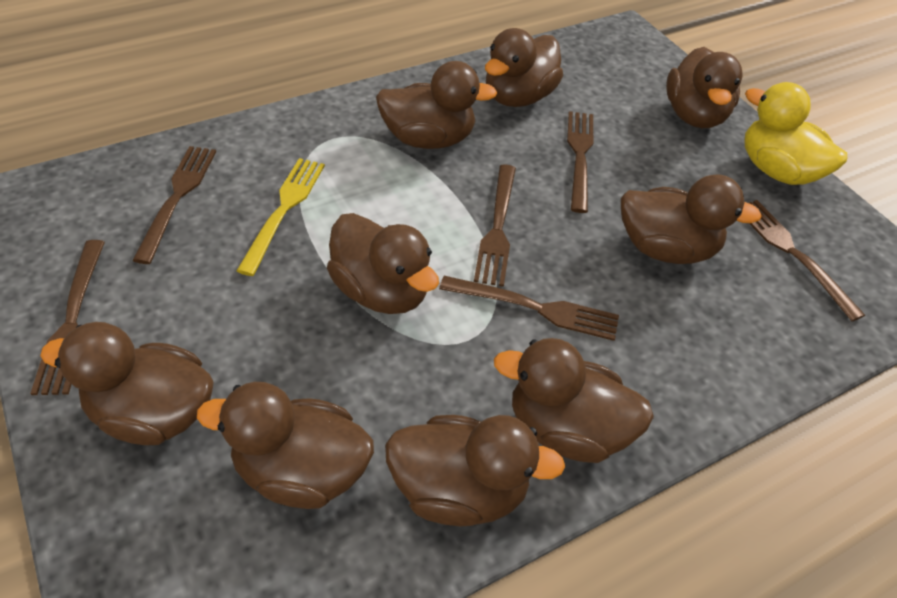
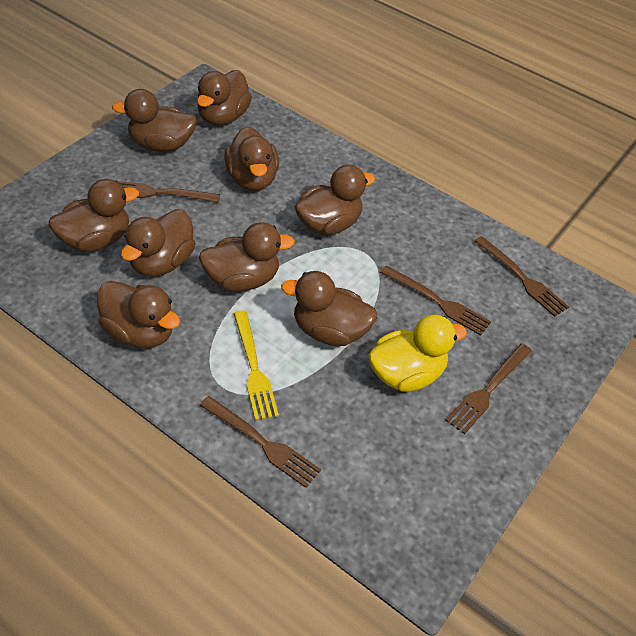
brown fork: [30,240,105,395] [132,146,216,264] [439,276,619,341] [474,164,516,287] [567,111,593,213] [749,200,865,321] = 6 -> [118,181,220,203] [199,396,321,488] [380,265,491,336] [445,344,532,434] [474,236,569,317] = 5

